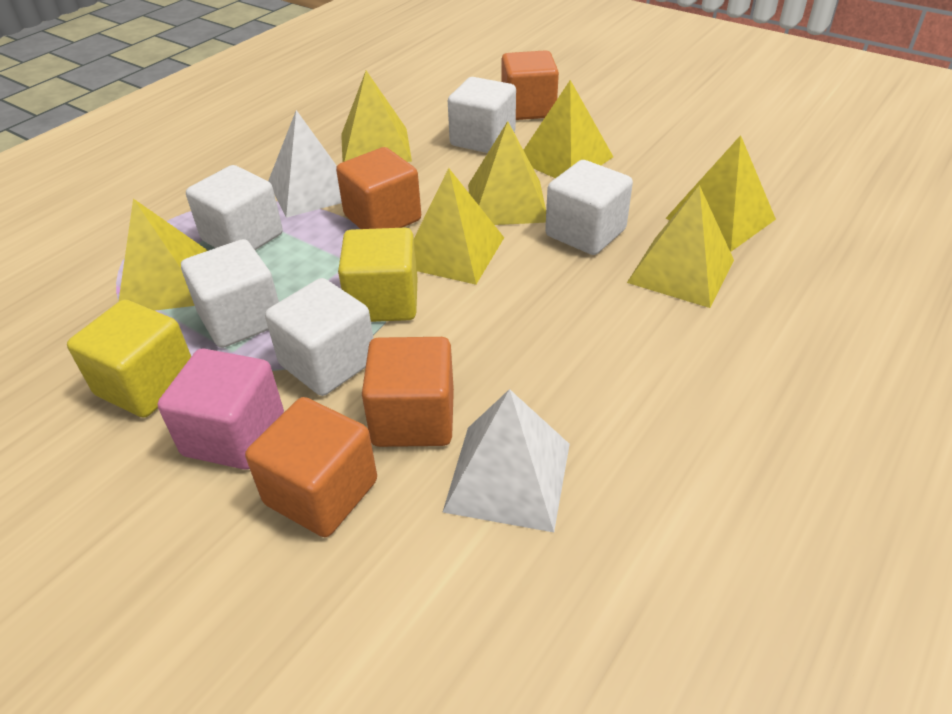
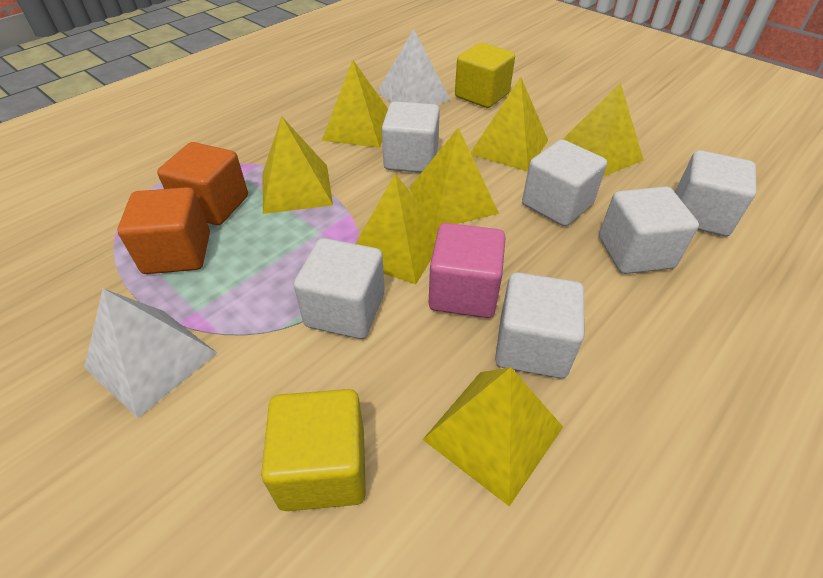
orange cube: [245,397,377,537] [336,147,421,229] [362,337,454,447] [501,50,559,120] = 4 -> [117,187,210,274] [157,142,248,225] = 2
white cube: [181,239,279,348] [186,165,283,250] [265,278,374,396] [448,77,516,153] [545,160,633,255] = 5 -> [294,238,385,339] [382,101,440,173] [495,272,584,378] [522,140,607,226] [599,186,699,274] [675,150,756,236] = 6

